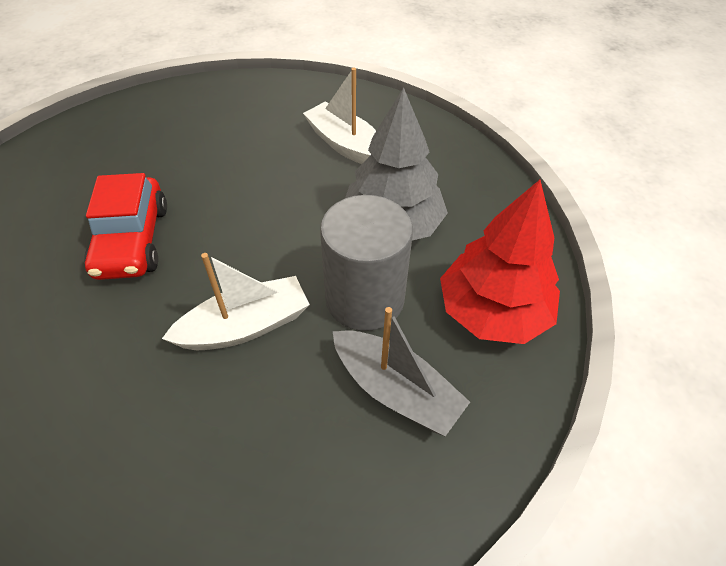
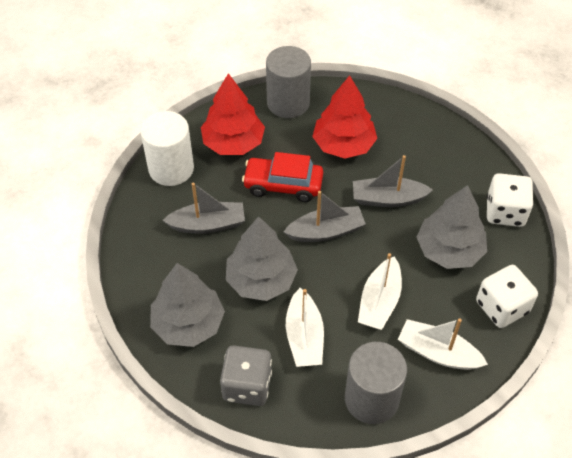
grey boat: [333,307,470,436] = 1 -> [162,182,245,234] [284,191,366,242] [353,155,433,207] = 3
grey cylinder: [320,195,413,331] = 1 -> [266,46,311,118] [345,342,407,424] = 2
grey dice: none = 0 -> [220,345,272,406] = 1
grey tree: [345,87,448,240] = 1 -> [150,263,225,347] [226,216,298,301] [417,185,487,269] = 3
red tree: [440,180,560,344] = 1 -> [201,73,265,155] [312,75,377,159] = 2
white boat: [162,253,310,350] [303,68,376,164] = 2 -> [286,288,324,367] [358,253,402,330] [398,318,488,370] = 3
white cylinder: none = 0 -> [140,111,194,186] = 1
white dice: none = 0 -> [476,265,538,328] [487,173,534,227] = 2

